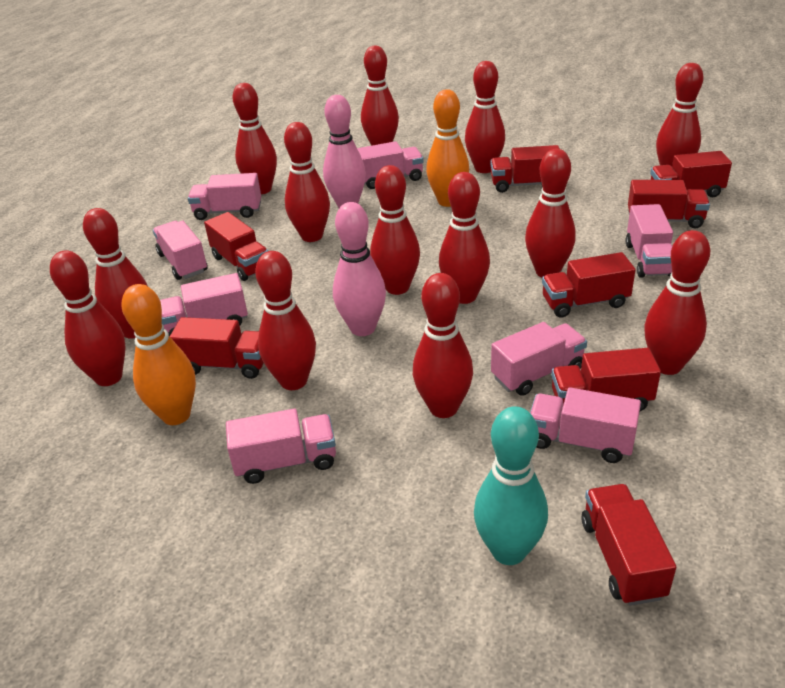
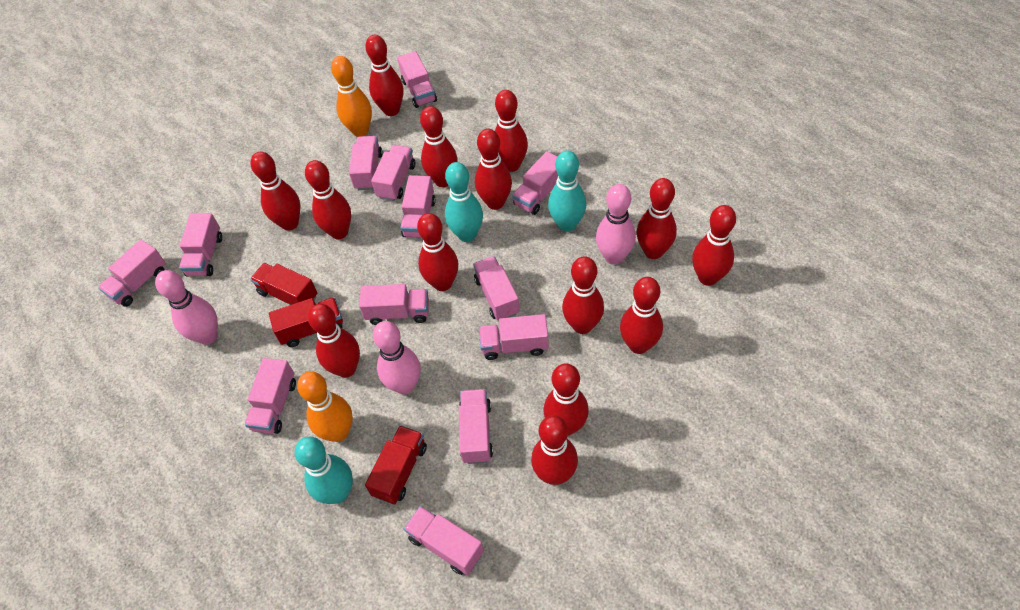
pink bowling pin: [323,95,366,208] [333,202,386,336] = 2 -> [155,270,218,345] [373,321,420,394] [596,184,636,265] = 3
pink truck: [153,220,208,280] [160,273,248,336] [188,173,261,220] [226,409,336,484] [357,141,424,189] [491,322,587,396] [530,387,641,463] [626,204,673,278] = 8 -> [98,240,166,307] [179,213,222,276] [245,358,296,434] [349,136,383,190] [359,284,429,325] [371,145,415,201] [397,51,437,108] [400,175,436,238] [404,506,484,575] [459,389,493,464] [473,256,520,320] [479,314,549,360] [512,151,558,215] = 13
red bowling pin: [50,250,126,386] [83,208,148,339] [232,83,277,194] [255,251,316,390] [284,122,330,242] [361,46,399,146] [370,165,420,295] [413,273,473,418] [439,172,490,304] [465,61,505,173] [525,149,576,278] [644,230,710,375] [656,63,704,166] = 13 -> [251,152,300,230] [305,160,351,239] [308,304,360,378] [365,35,403,116] [417,213,458,291] [420,106,458,187] [475,129,512,210] [495,90,528,172] [531,415,578,485] [544,363,589,436] [562,256,604,334] [620,277,663,354] [637,178,677,259] [692,205,736,286] = 14
red truck: [170,317,264,379] [204,212,268,281] [491,145,560,193] [542,252,636,318] [551,348,661,411] [582,484,677,606] [628,180,710,228] [650,151,732,197] = 8 -> [250,263,317,305] [269,297,343,347] [365,425,427,504] = 3
turquoise bowling pin: [474,406,548,565] = 1 -> [295,437,353,504] [445,162,483,242] [548,150,586,232] = 3

